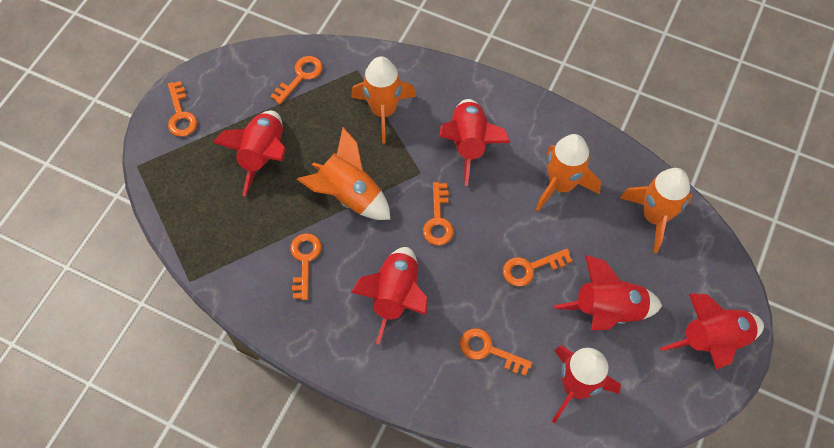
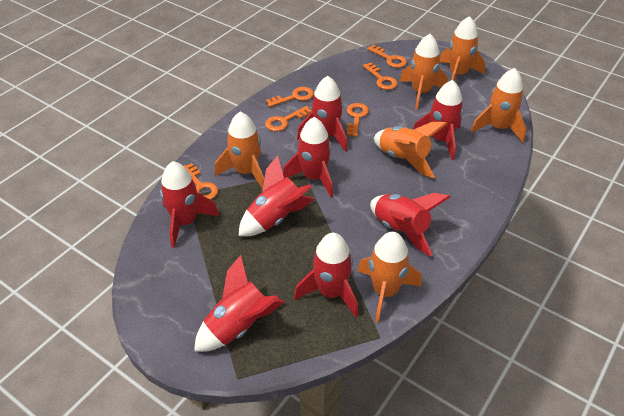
orange rocket: [297,127,390,220] [351,56,416,144] [536,134,601,211] [620,168,692,253] = 4 -> [215,111,264,189] [357,232,421,323] [374,122,447,178] [400,34,448,109] [440,16,486,82] [471,68,526,143] = 6
red rocket: [212,111,286,196] [351,247,428,345] [439,99,510,186] [552,345,621,423] [554,255,662,330] [660,293,764,370] = 6 -> [160,161,219,248] [194,255,284,352] [239,156,315,236] [283,117,333,197] [294,233,358,317] [297,76,347,152] [370,193,450,257] [413,80,464,160] = 8

